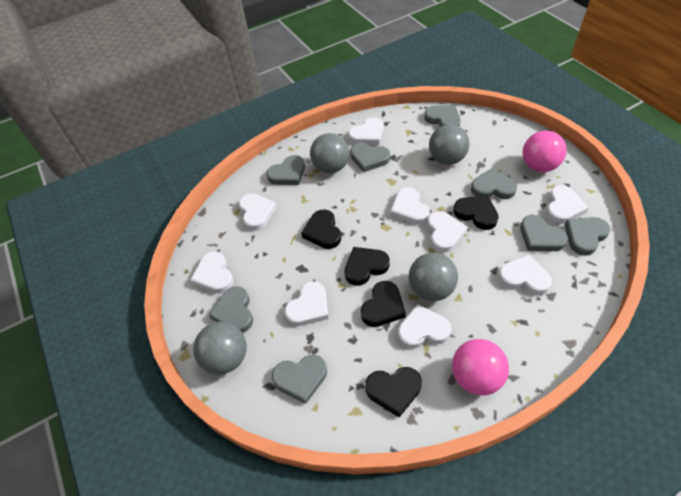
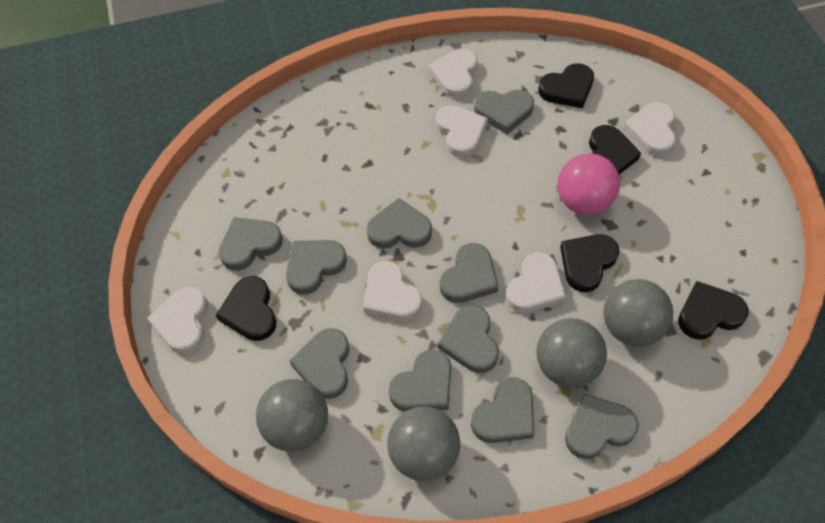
grey heart: [209,286,253,333] [267,155,305,185] [272,355,327,404] [350,143,390,172] [424,105,461,127] [471,168,517,199] [520,215,568,251] [565,217,610,255] = 8 -> [219,217,283,271] [286,240,347,295] [290,328,349,399] [367,198,432,249] [389,349,451,412] [438,305,499,373] [440,243,499,303] [471,377,535,443] [474,89,534,134] [565,393,639,459] = 10
pink ball: [452,339,509,396] [522,131,567,172] = 2 -> [557,153,620,215] = 1
white heart: [190,251,234,293] [239,193,277,231] [285,281,329,326] [348,117,384,145] [390,187,430,224] [398,304,451,349] [427,211,468,252] [498,254,552,295] [546,185,589,224] = 9 -> [147,287,208,354] [363,261,422,321] [428,49,477,98] [436,105,488,158] [506,252,566,313] [623,102,676,156] = 6

